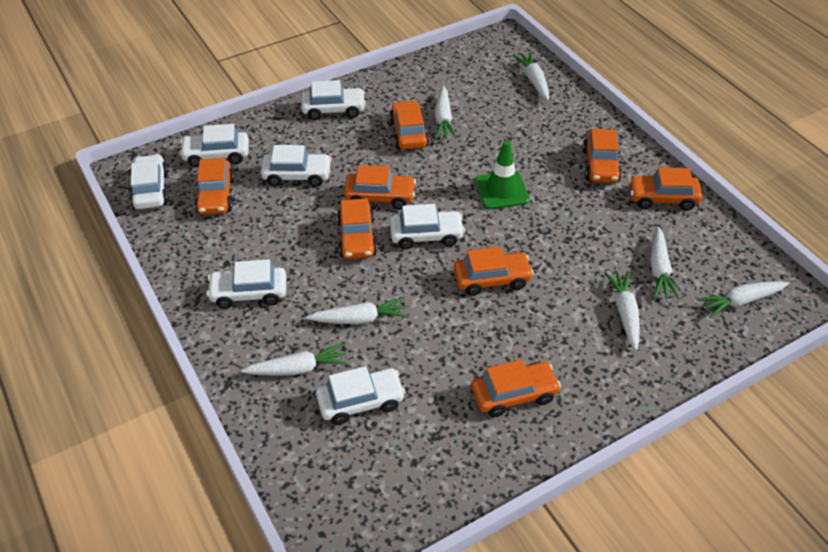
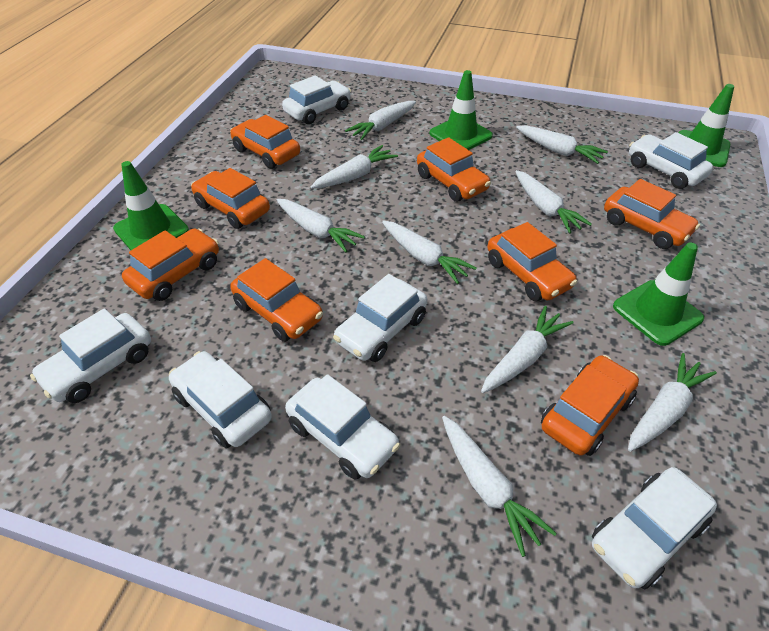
green traffic cone: [475,140,530,209] = 1 -> [113,161,189,250] [429,70,493,150] [613,242,704,346] [678,84,734,167] = 4
white carrot: [241,343,348,376] [307,297,408,324] [435,86,457,139] [513,52,549,101] [605,271,640,350] [650,227,680,299] [697,281,789,318] = 7 -> [276,199,365,252] [311,145,398,188] [345,101,416,140] [382,220,477,284] [442,416,557,557] [481,306,574,393] [515,170,592,234] [516,125,608,164] [628,353,717,452] = 9

